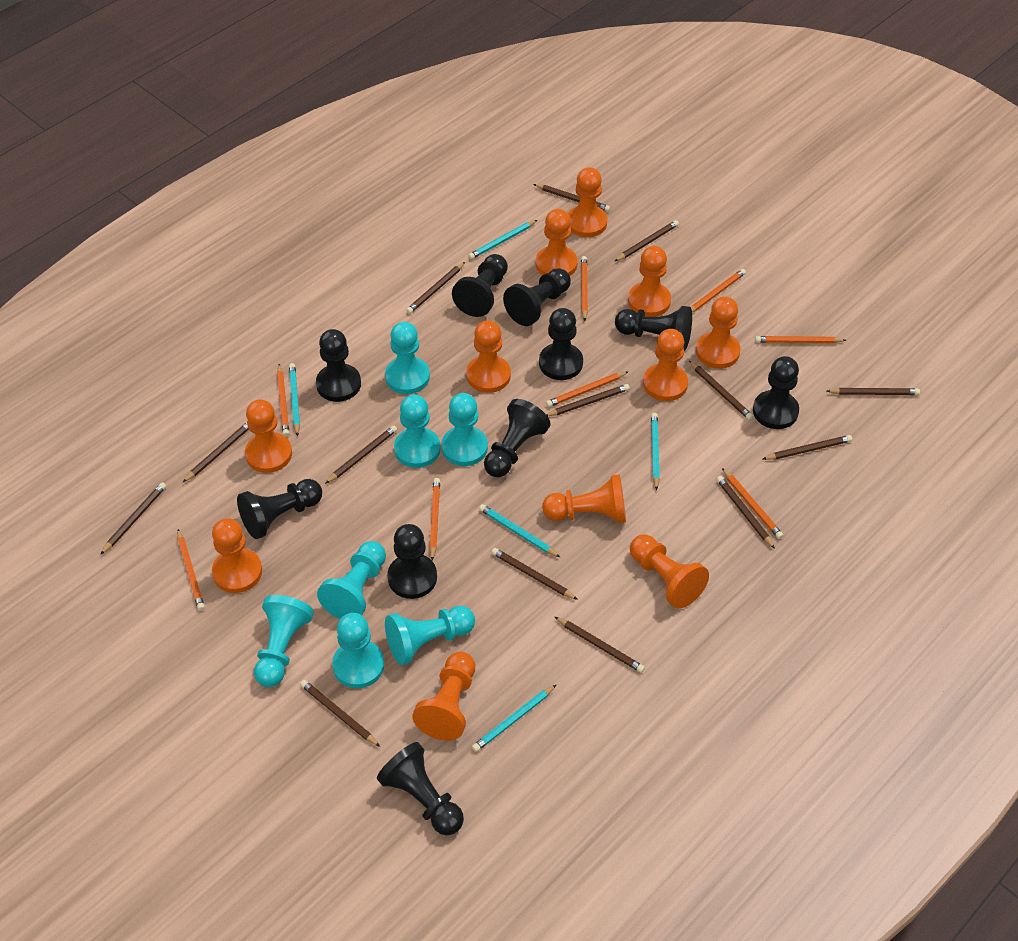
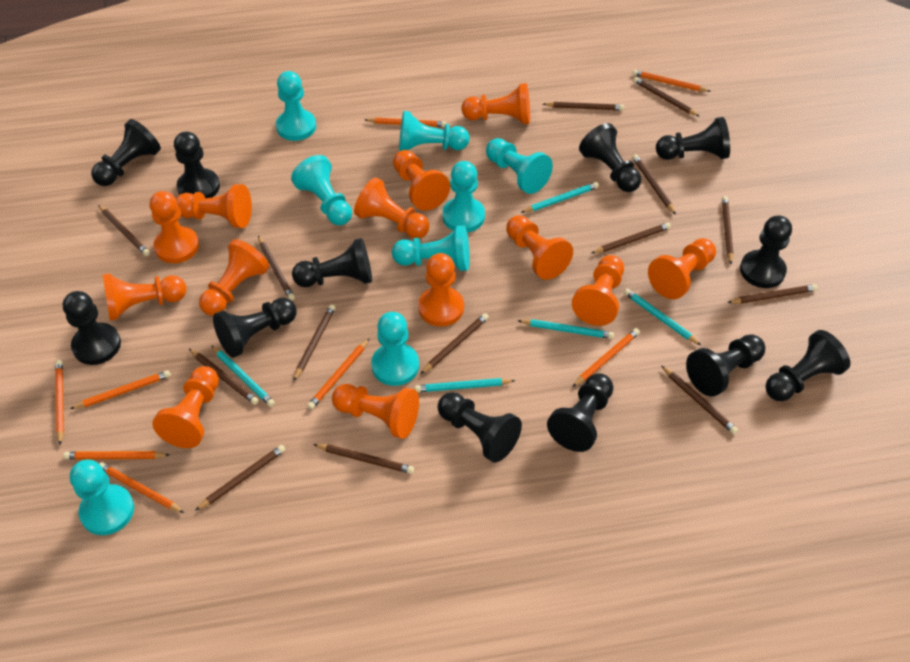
black pawn: [237,479,322,539] [316,329,361,402] [377,742,464,835] [387,524,437,599] [452,254,508,317] [484,399,551,477] [503,268,571,326] [539,308,583,380] [615,306,692,351] [753,356,799,429] = 10 -> [63,291,121,365] [91,119,161,186] [174,131,220,198] [213,298,297,358] [292,238,372,287] [437,392,522,463] [547,373,613,452] [579,123,641,192] [656,117,730,160] [686,334,765,396] [740,215,792,288] [765,330,850,401] = 12
orange pawn: [212,518,262,593] [245,399,292,473] [412,652,475,741] [466,320,511,393] [536,209,578,276] [542,474,626,523] [568,167,607,237] [628,246,671,317] [630,535,709,609] [643,329,688,401] [696,296,741,369] = 11 -> [103,274,186,321] [150,191,199,263] [152,366,219,448] [176,184,252,228] [199,239,270,316] [332,384,419,439] [354,177,429,238] [393,150,450,210] [418,253,464,326] [461,83,530,124] [506,215,573,280] [572,255,624,326] [648,238,716,299] = 13
turquoise pawn: [254,595,314,687] [317,541,386,619] [332,613,384,688] [385,322,430,394] [385,606,475,665] [394,394,441,468] [441,393,488,466] = 7 -> [70,459,134,535] [276,71,316,141] [291,155,352,226] [371,312,419,386] [392,226,470,271] [399,111,470,151] [442,161,485,232] [486,138,553,194] = 8

